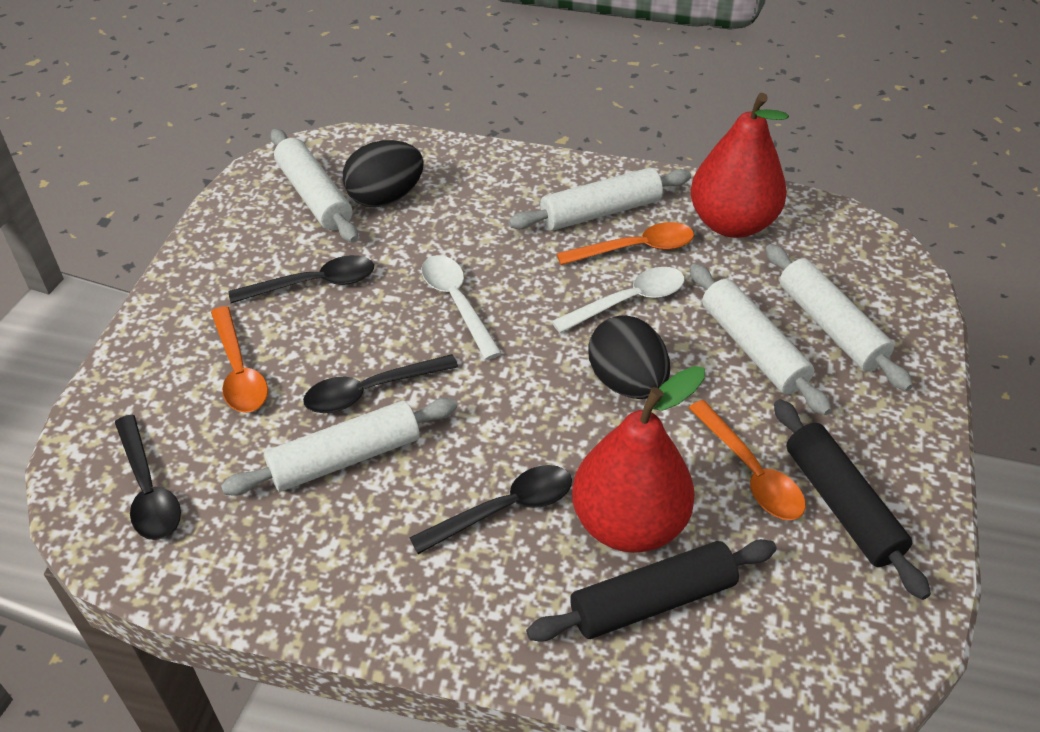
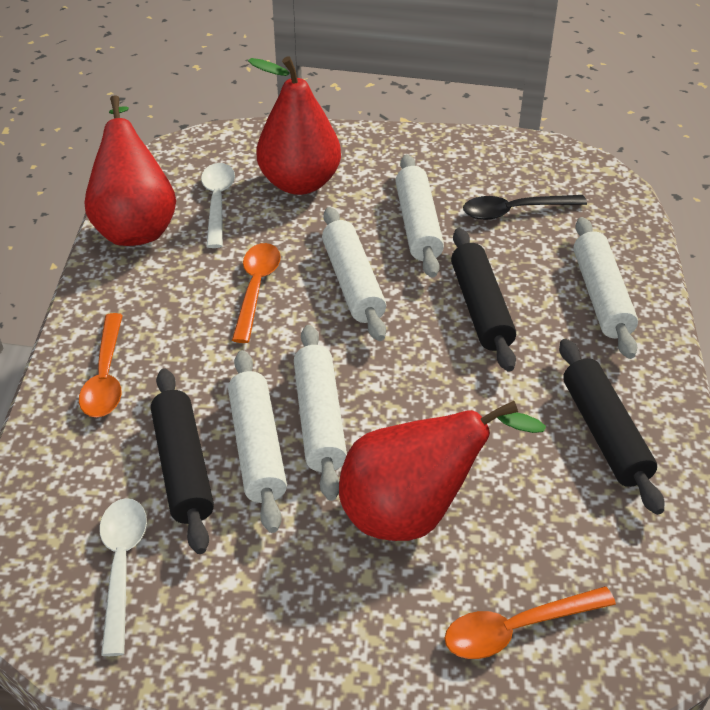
black egg: [343,140,424,207] [588,315,670,399] = 2 -> none = 0
black rolling pin: [526,539,777,642] [774,399,931,600] = 2 -> [151,368,214,554] [451,228,516,372] [559,339,665,515] = 3
black spoon: [115,415,181,540] [228,255,374,303] [303,354,458,413] [409,465,572,554] = 4 -> [463,195,587,220] = 1
red pear: [572,366,705,553] [690,93,789,238] = 2 -> [85,95,176,246] [248,56,341,195] [339,401,546,541] = 3

